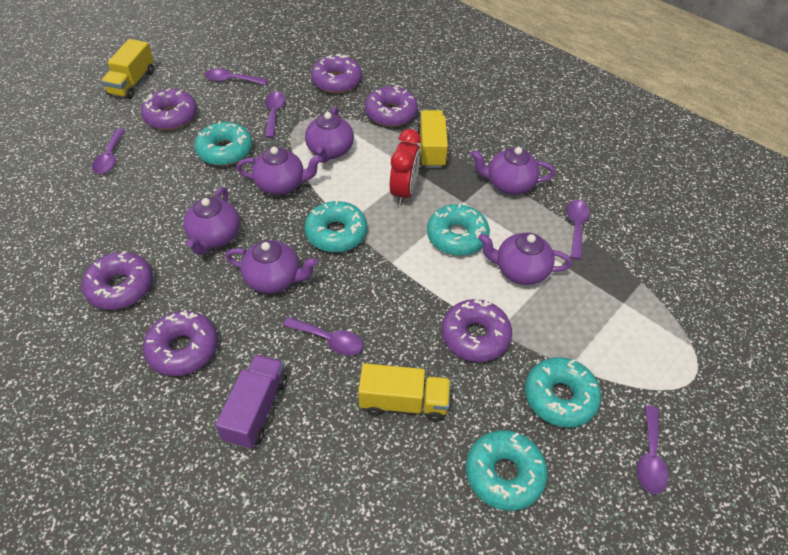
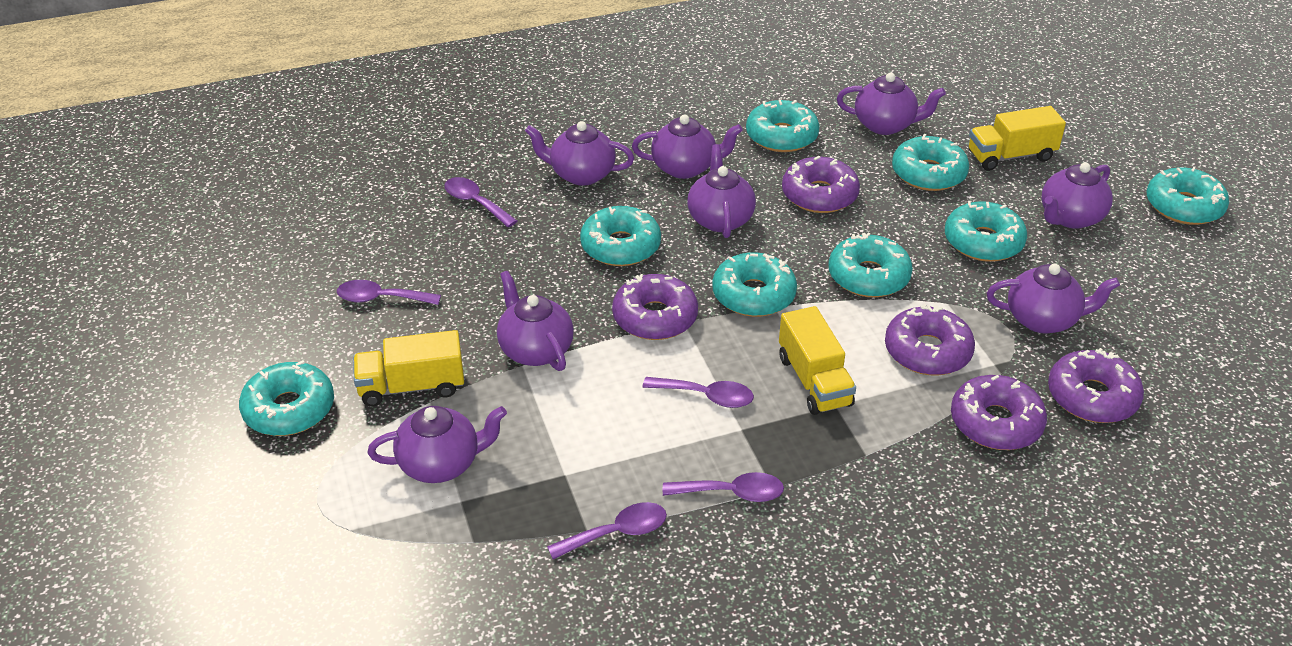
purple donut: [82,251,153,310] [141,88,197,130] [143,310,218,376] [311,54,362,93] [365,85,418,127] [442,298,512,362] = 6 -> [612,274,698,340] [782,156,860,213] [885,304,975,375] [951,375,1047,450] [1048,348,1144,423] = 5
purple spoon: [92,128,125,174] [205,69,267,85] [265,92,285,138] [283,317,363,356] [566,200,590,260] [637,406,669,494] = 6 -> [337,280,441,305] [444,177,517,227] [547,502,667,559] [642,377,754,408] [663,472,784,502] = 5
purple teapot: [183,187,240,255] [226,240,318,294] [236,147,322,195] [305,106,354,163] [471,147,555,195] [478,233,572,285] = 6 -> [368,406,507,483] [497,271,574,371] [525,121,634,186] [632,115,743,179] [687,144,756,238] [837,73,946,135] [987,264,1120,333] [1041,162,1113,229] = 8
purple truck: [215,355,287,449] = 1 -> none = 0
red clock: [390,129,421,206] = 1 -> none = 0
turquoise donut: [195,121,252,166] [305,200,367,253] [427,203,490,256] [466,430,548,511] [525,357,601,428] = 5 -> [239,360,334,436] [580,206,661,266] [712,252,797,317] [746,100,820,152] [828,233,913,297] [892,134,969,191] [945,201,1027,262] [1147,167,1229,225] = 8

